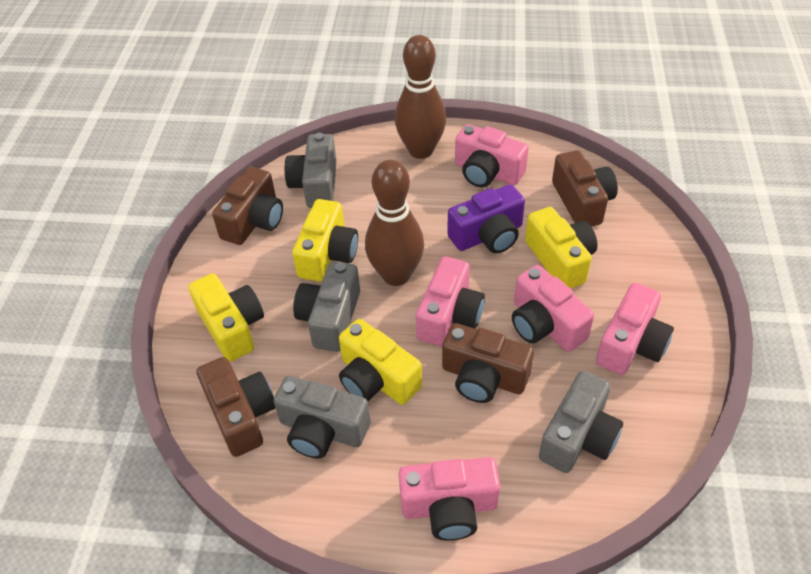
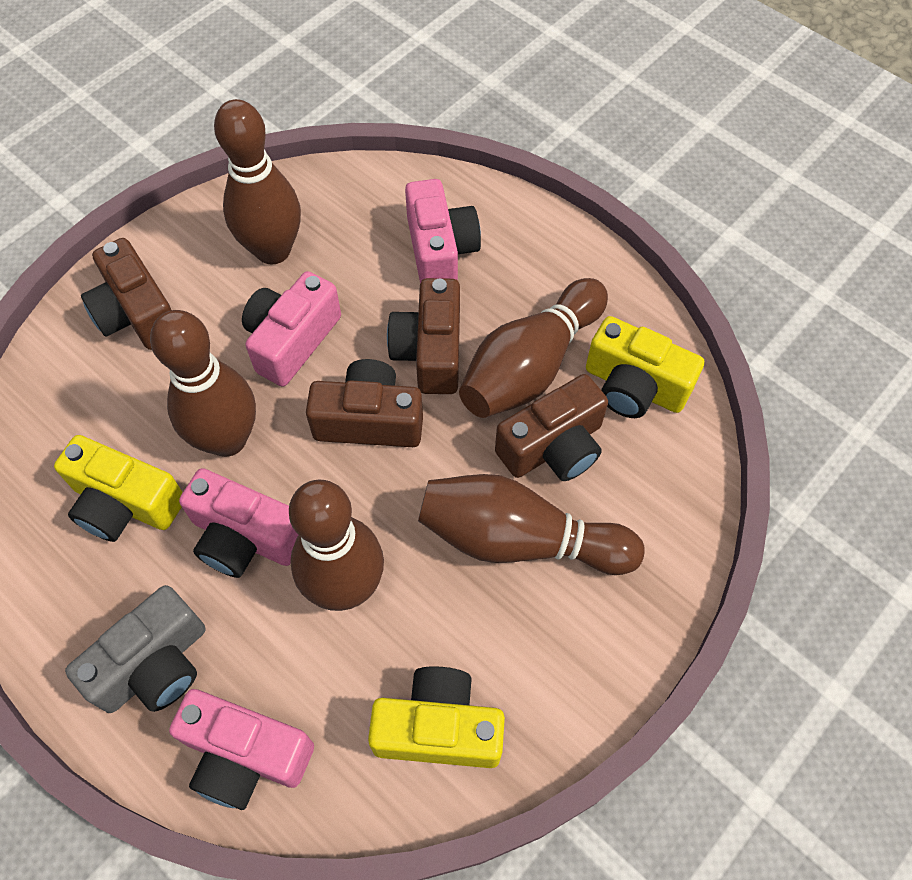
brown bowling pin: [365,160,424,286] [395,35,446,159] = 2 -> [150,310,256,457] [214,99,301,264] [289,480,384,611] [418,474,645,575] [459,278,608,418] = 5
grey camera: [274,376,371,459] [285,133,337,208] [293,262,360,352] [539,371,623,473] = 4 -> [65,585,205,713] = 1
pink camera: [399,457,500,541] [416,256,485,346] [455,124,529,187] [512,265,594,352] [596,283,674,375] = 5 -> [169,689,314,810] [179,468,298,578] [242,271,341,387] [405,179,481,284] = 4
purple camera: [447,184,525,253] = 1 -> none = 0
yellow camera: [188,273,264,362] [292,199,358,282] [339,319,422,405] [525,207,598,289] = 4 -> [54,435,183,542] [368,666,505,768] [586,316,704,418] = 3

